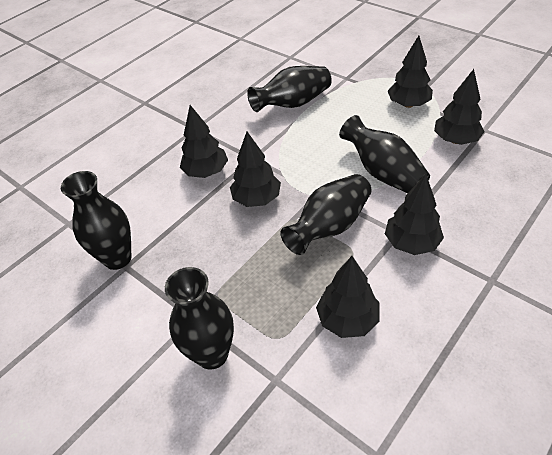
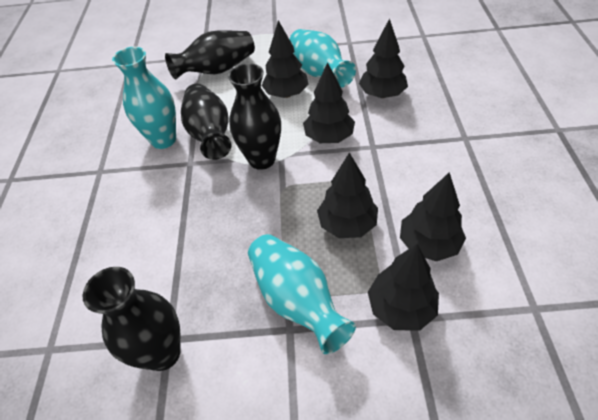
black vase: [61,171,132,270] [165,267,234,370] [247,66,332,112] [281,174,371,255] [339,115,430,193] = 5 -> [83,267,181,371] [165,30,255,80] [181,84,231,160] [228,63,281,170] = 4
turquoise vase: none = 0 -> [112,47,176,149] [248,234,356,354] [290,29,356,88] = 3

